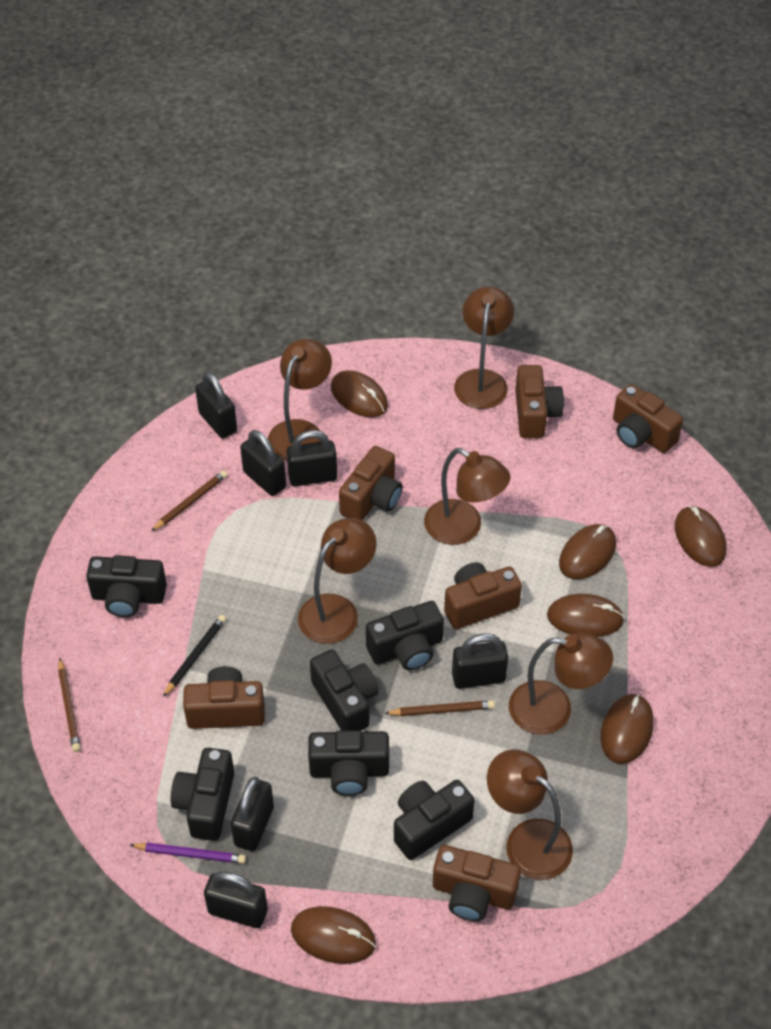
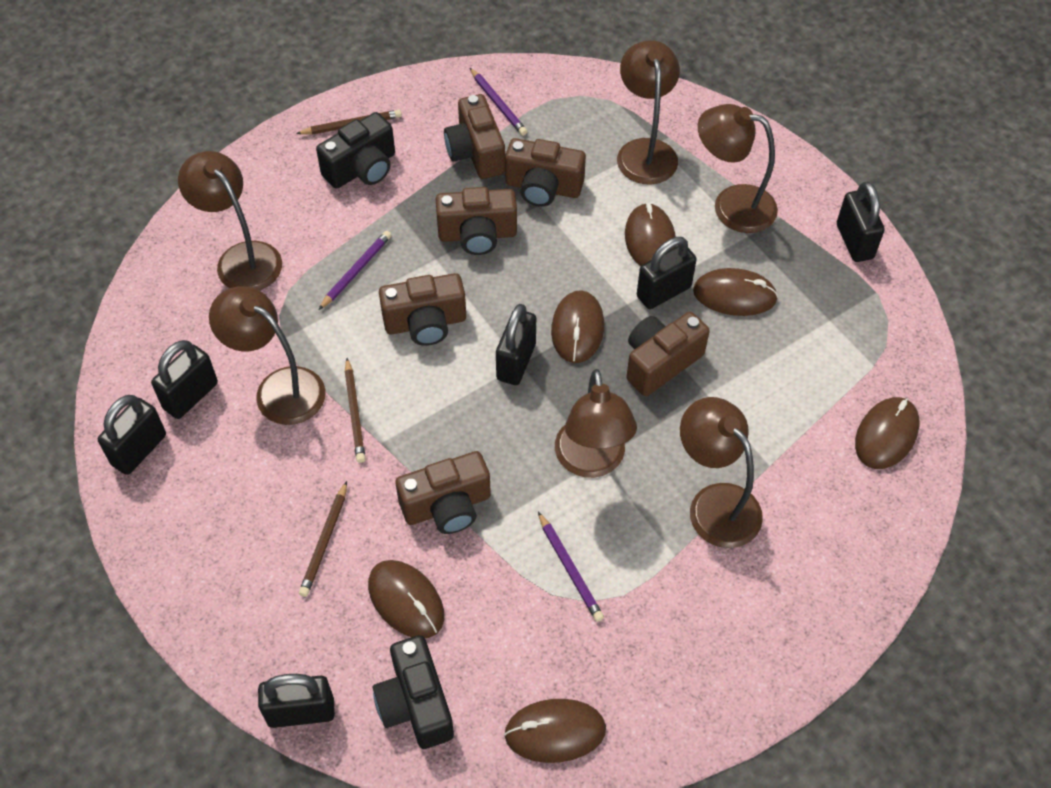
black camera: [86,555,167,617] [170,748,234,841] [308,730,389,796] [310,650,379,731] [366,601,444,670] [394,780,474,860] = 6 -> [316,112,395,189] [373,635,454,749] = 2
black pencil: [163,615,226,697] = 1 -> none = 0
purple pencil: [130,842,246,864] = 1 -> [318,231,391,310] [470,68,527,136] [538,512,604,622] = 3

